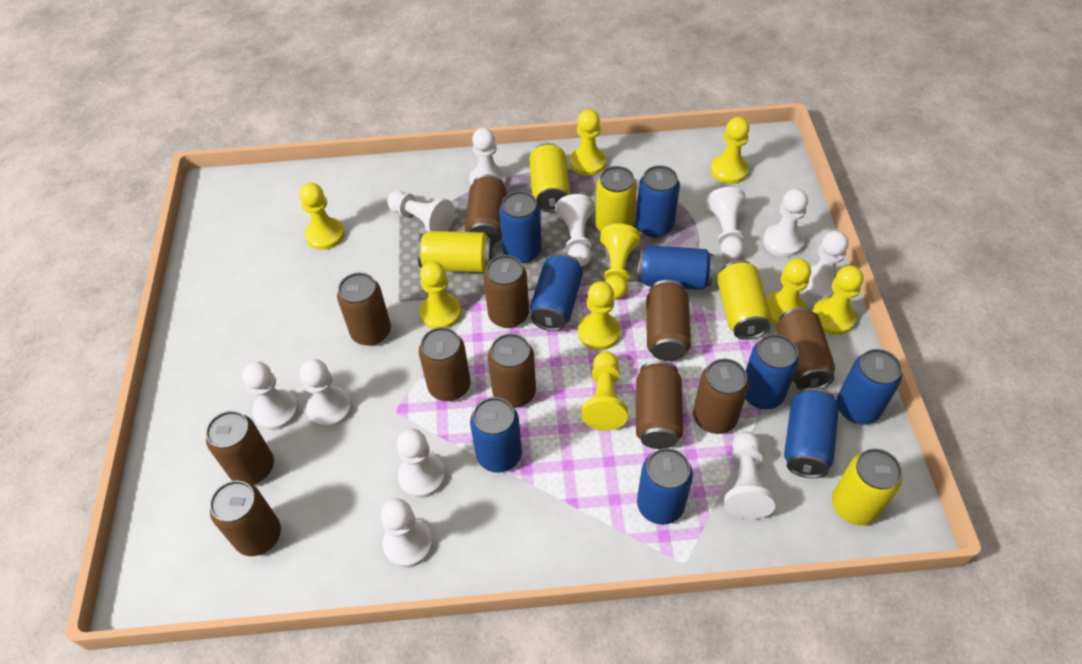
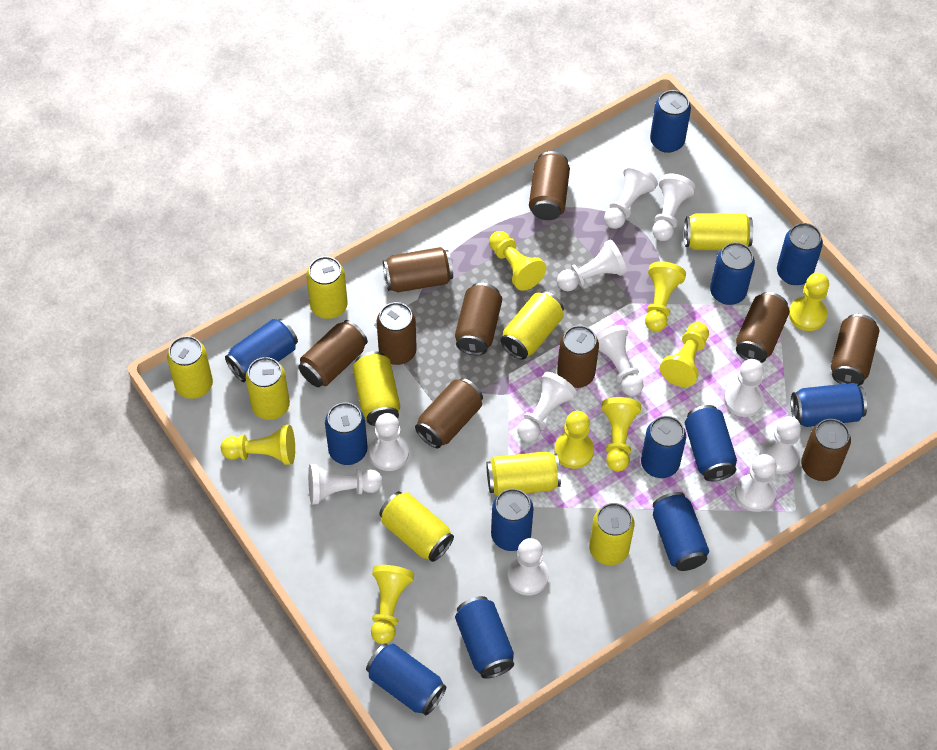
blue can: [470,397,522,473] [499,191,542,263] [530,253,583,331] [636,165,680,237] [637,448,693,525] [638,246,714,290] [745,334,799,409] [784,388,839,478] [837,349,902,425] = 9 -> [225,319,298,382] [325,402,368,465] [366,643,446,716] [455,596,514,679] [491,489,534,551] [641,416,686,478] [650,90,691,153] [653,492,709,571] [685,405,737,481] [710,242,755,305] [777,223,823,285] [791,383,867,427] = 12
brown can: [206,411,274,485] [210,480,281,556] [337,273,391,346] [419,327,471,401] [465,174,507,245] [483,255,529,328] [488,334,536,408] [636,360,683,449] [646,280,691,361] [693,359,749,434] [776,307,835,390] = 11 -> [298,320,368,387] [377,302,417,365] [383,247,453,292] [415,378,483,448] [455,283,502,355] [529,151,570,220] [557,325,599,388] [736,292,790,363] [801,419,851,481] [831,314,879,386] = 10
yellow can: [417,231,492,272] [529,143,570,212] [595,166,637,232] [717,260,771,340] [832,449,902,526] = 5 -> [167,336,213,399] [246,357,290,420] [306,256,347,319] [352,351,400,426] [379,491,454,562] [486,451,561,496] [500,291,564,360] [589,503,635,565] [684,213,753,250] = 9
yellow pawn: [299,183,345,250] [419,261,461,329] [570,109,606,176] [578,281,620,350] [582,352,628,431] [600,224,641,299] [711,117,750,184] [766,258,811,325] [812,266,863,335] = 9 -> [221,425,295,465] [371,565,414,644] [489,231,546,291] [554,411,594,469] [602,397,641,472] [645,261,686,332] [660,322,709,387] [789,273,829,331] = 8

